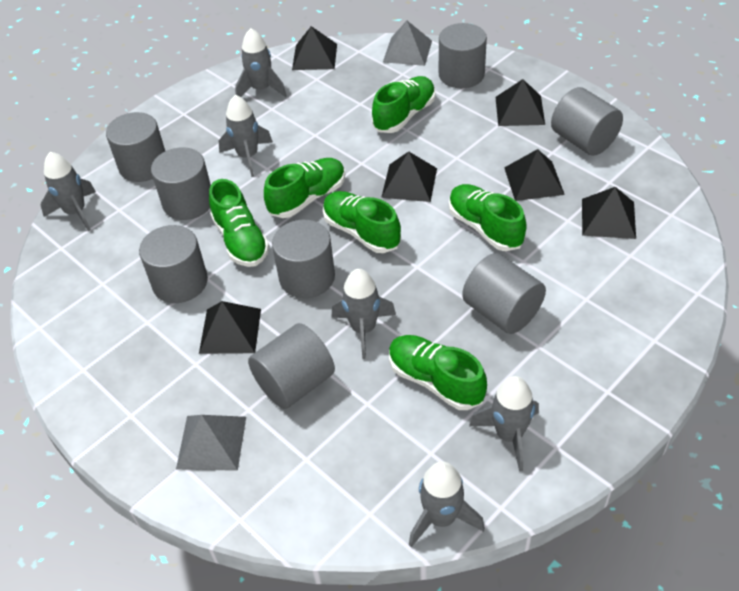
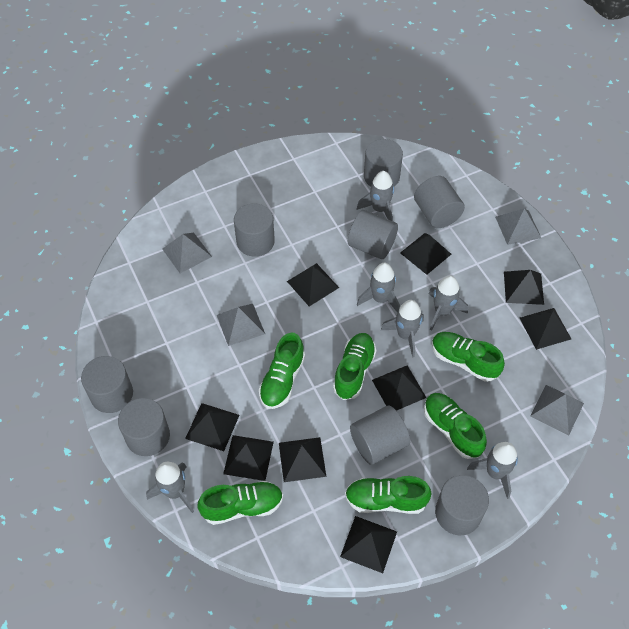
black pyramid: [199,301,261,354] [292,26,337,70] [381,151,437,202] [495,79,545,126] [504,149,565,201] [582,187,636,239] = 6 -> [185,403,239,451] [223,435,274,481] [279,437,327,482] [287,263,339,306] [340,516,397,573] [372,365,426,411] [400,233,451,275] [504,270,544,305] [520,308,571,350] = 9
grey pyramid: [176,415,246,471] [383,21,432,66] = 2 -> [162,233,212,273] [217,304,265,346] [495,208,541,245] [530,385,584,436] = 4

